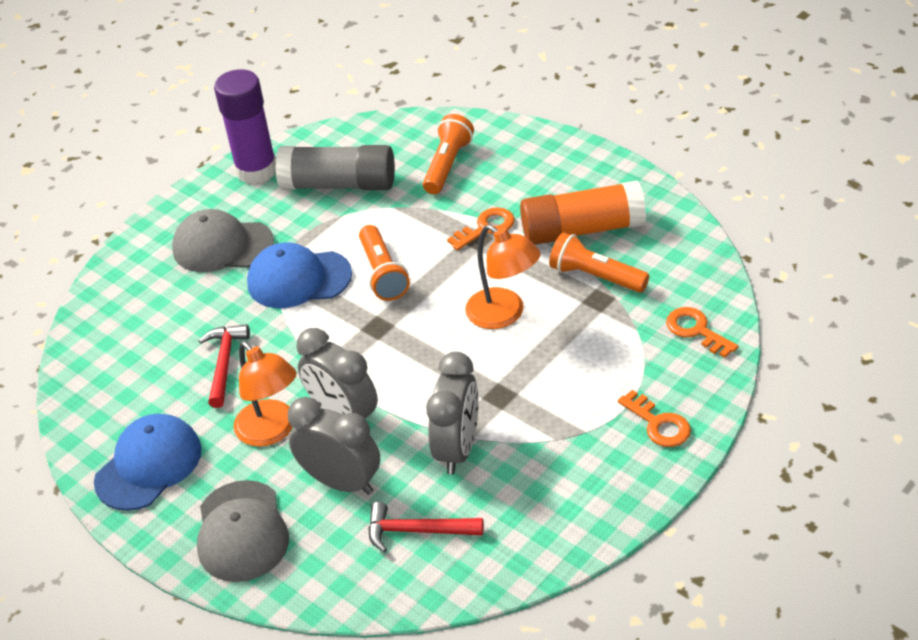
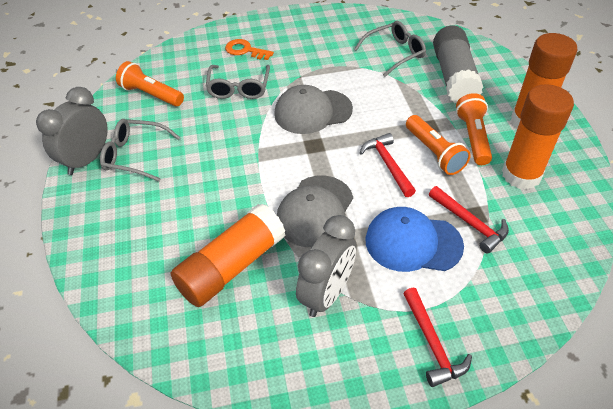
blue cap: [94,414,202,511] [247,242,352,308] = 2 -> [365,207,464,272] = 1
grey clock: [288,397,380,495] [297,328,378,419] [426,352,479,475] = 3 -> [36,87,108,175] [296,215,356,317] = 2
grey glasses: none = 0 -> [100,119,181,182] [205,65,270,99] [354,21,426,77] = 3
orange glue stick: [520,181,646,245] = 1 -> [171,204,286,307] [502,84,574,190] [511,33,578,128] = 3
orange key: [447,207,515,251] [618,390,691,447] [666,307,738,358] = 3 -> [225,39,274,60] = 1
orange lamp: [234,341,297,447] [465,225,541,329] = 2 -> none = 0
purple glue stick: [214,69,276,184] = 1 -> none = 0
red hammer: [199,324,250,408] [368,502,483,553] = 2 -> [360,133,416,197] [403,288,472,387] [429,186,509,253] = 3

